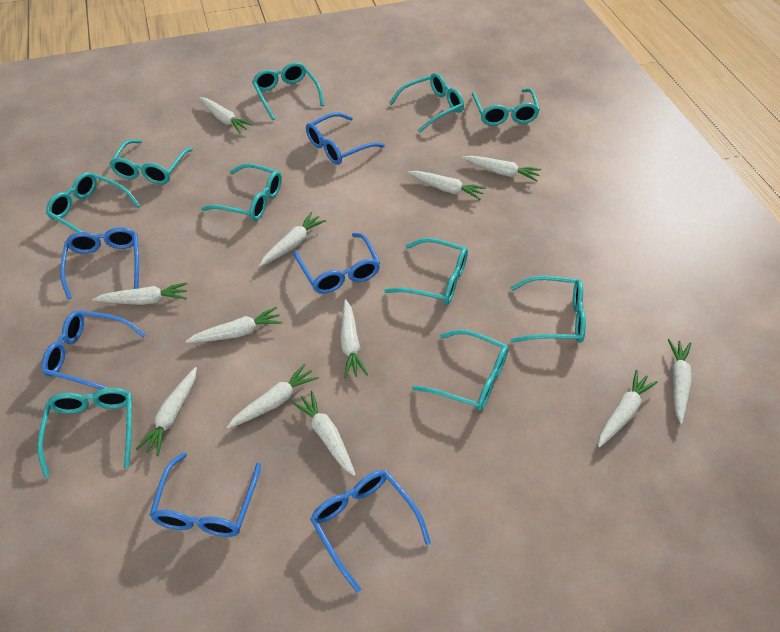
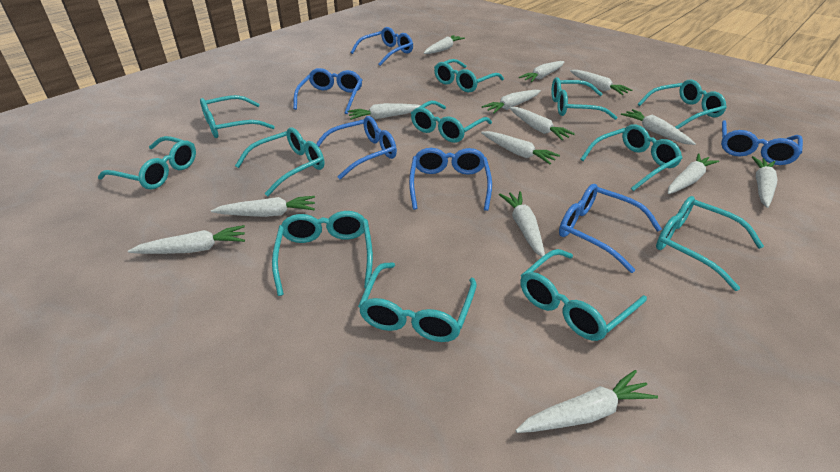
turquoise glasses: [37,388,132,478] [46,172,141,233] [109,139,193,184] [201,163,282,221] [252,62,324,120] [384,238,468,305] [389,73,464,133] [412,330,509,411] [472,88,540,126] [510,276,586,343] = 10 -> [98,136,196,190] [200,95,275,138] [235,127,325,196] [272,211,373,296] [358,262,477,342] [411,101,492,143] [434,59,504,93] [520,249,647,341] [551,77,618,120] [580,124,682,191] [637,80,727,129] [656,196,764,291] = 12
white carrot: [93,283,187,305] [136,367,197,456] [186,307,283,343] [199,97,253,133] [227,363,319,429] [259,212,326,267] [291,391,356,476] [340,299,368,378] [407,171,486,200] [462,156,541,181] [598,370,658,447] [668,339,692,424] = 12 -> [128,225,245,254] [211,196,315,217] [347,103,421,120] [424,35,465,54] [481,131,560,164] [482,90,541,114] [499,191,545,257] [509,107,575,140] [515,370,658,433] [519,61,565,82] [570,70,632,95] [621,109,696,145] [668,153,719,194] [752,156,777,208] = 14

